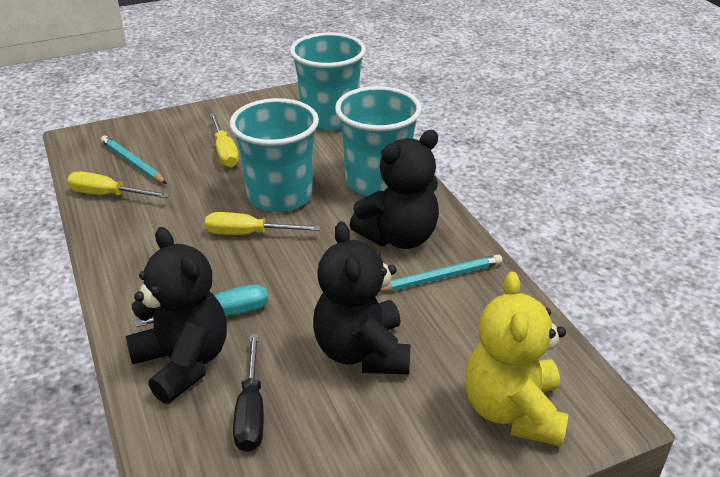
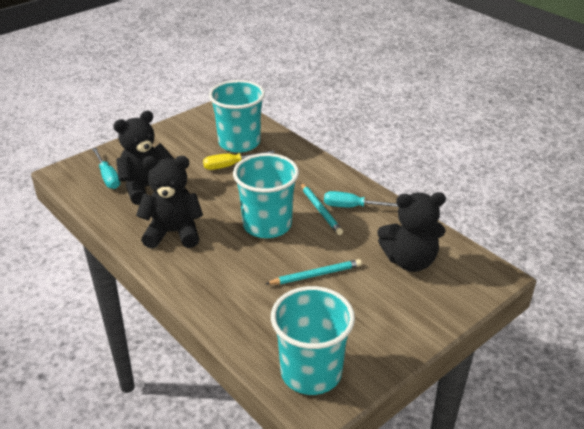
black screwdriver: [233,334,264,452] = 1 -> none = 0
turquoise screwdriver: [135,284,268,327] = 1 -> [92,148,120,189] [324,191,399,207] = 2
yellow screwdriver: [67,172,170,198] [205,212,321,235] [210,113,239,168] = 3 -> [203,150,275,170] = 1
yellow teddy bear: [465,271,568,447] = 1 -> none = 0

